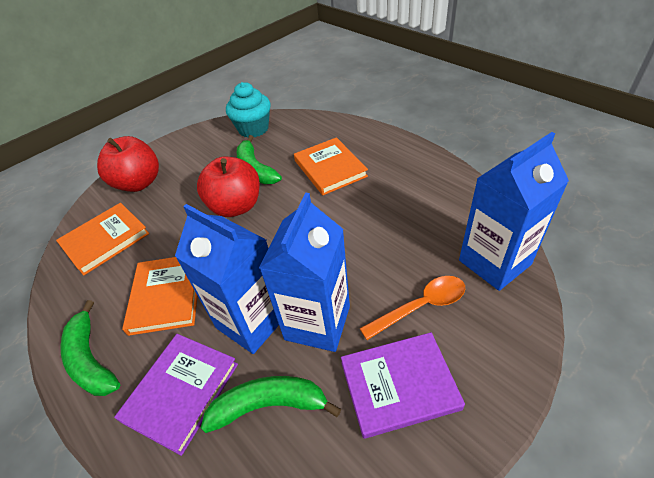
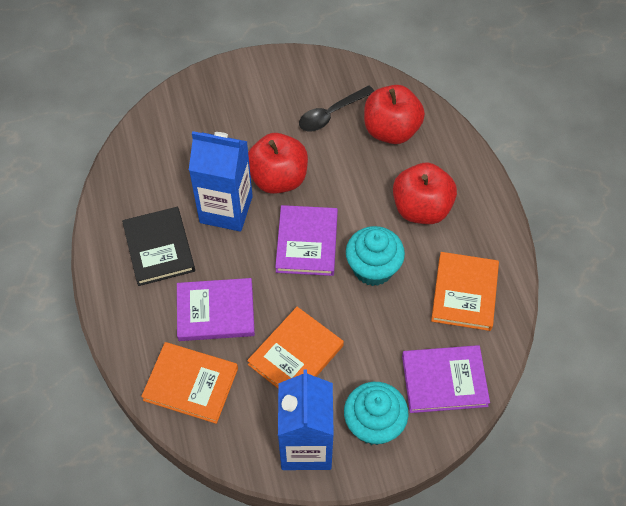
black book: none = 0 -> [122,207,195,286] = 1
black spoon: none = 0 -> [299,85,374,131] = 1
blue carton: [175,204,279,354] [259,192,350,352] [459,132,569,291] = 3 -> [189,131,253,232] [278,369,334,470] = 2
green banana: [60,300,120,396] [201,376,341,433] [237,135,282,184] = 3 -> none = 0
orange spoon: [360,276,465,340] = 1 -> none = 0
purple book: [114,334,238,456] [341,332,465,439] = 2 -> [177,278,255,341] [275,205,338,276] [402,345,490,413] = 3
red apple: [97,136,159,192] [197,157,260,217] = 2 -> [248,133,308,194] [364,85,425,144] [393,162,457,224] = 3
turquoise cupcake: [226,82,271,138] = 1 -> [344,382,408,445] [346,226,405,286] = 2

